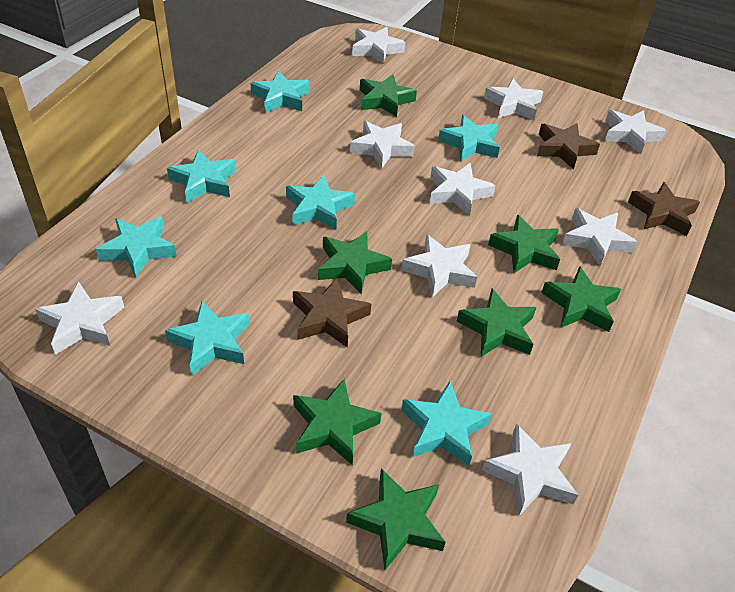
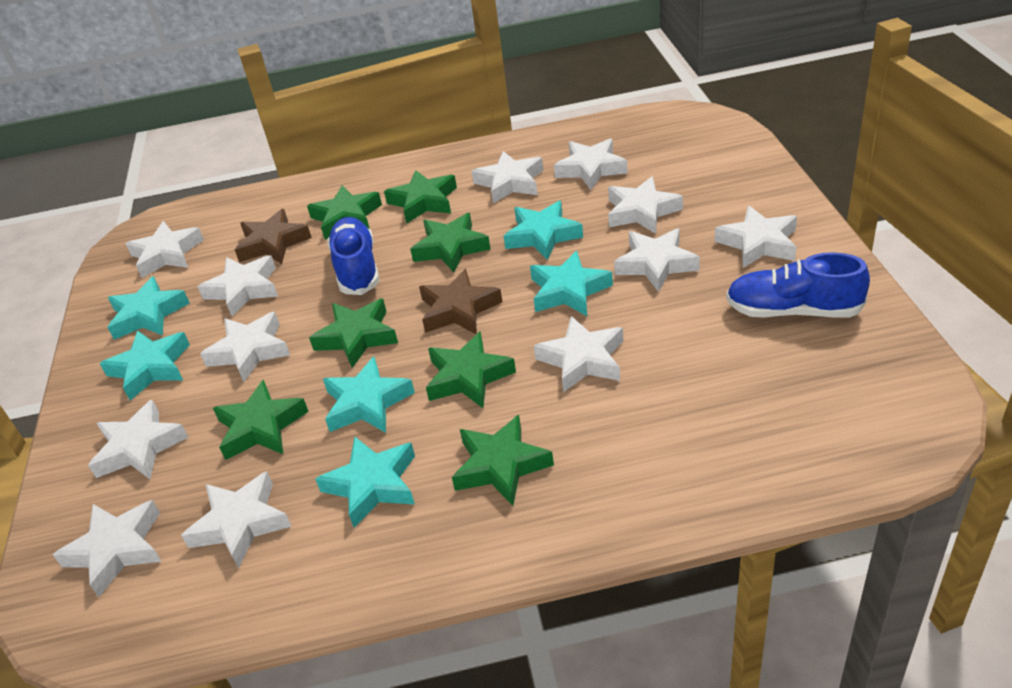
blue shoe: none = 0 -> [327,217,379,295] [726,252,870,318] = 2
brown star: [293,278,371,348] [537,123,600,170] [628,182,700,236] = 3 -> [235,209,312,264] [419,269,502,334] = 2
turquoise star: [96,216,177,278] [165,301,249,376] [167,150,236,203] [250,71,310,113] [286,175,355,230] [401,381,492,467] [438,115,500,162] = 7 -> [100,330,190,400] [107,276,190,340] [316,436,415,528] [323,357,415,433] [504,201,583,260] [530,251,613,316] = 6
white star: [35,281,125,355] [350,121,415,169] [352,27,406,64] [401,234,477,298] [430,163,495,216] [482,423,578,516] [484,78,543,120] [562,208,637,266] [605,110,667,154] = 9 -> [53,500,162,597] [88,400,188,479] [126,221,204,278] [181,471,292,569] [198,255,278,316] [200,312,290,382] [472,151,543,203] [534,316,623,392] [554,139,628,190] [608,176,683,234] [614,228,700,292] [715,205,797,268] = 12

